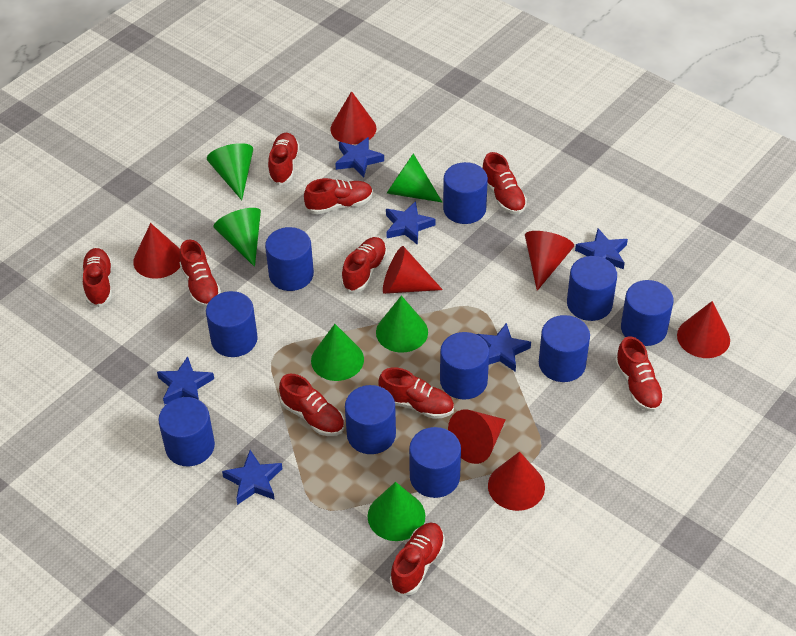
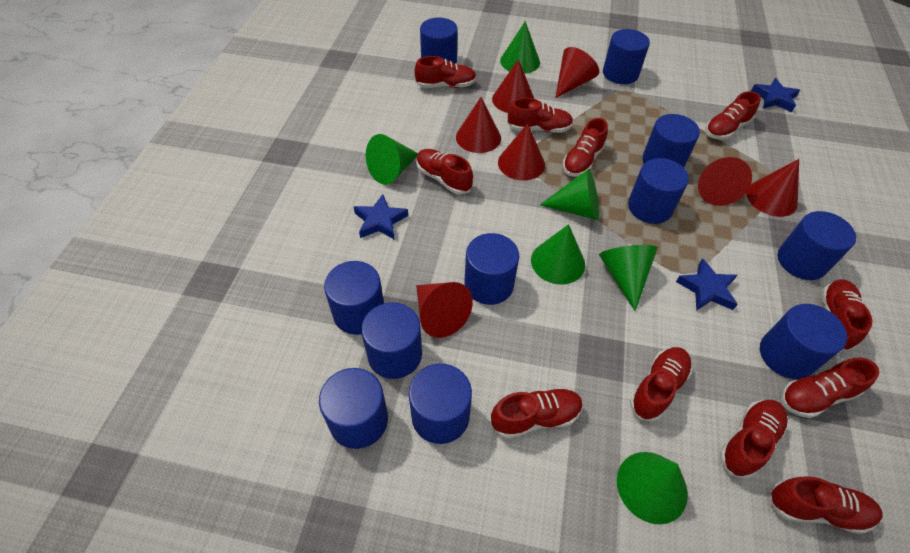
blue cylinder: [158,397,215,466] [206,291,258,357] [265,227,314,291] [345,385,396,454] [409,427,461,498] [440,332,489,400] [443,162,488,224] [539,315,590,382] [567,256,617,321] [621,280,674,346] = 10 -> [319,368,388,449] [324,261,384,335] [361,302,422,379] [409,364,472,444] [420,18,458,64] [464,233,519,305] [603,29,650,84] [628,158,689,224] [642,114,700,168] [760,304,847,379] [778,211,856,280] = 11
blue star: [157,356,214,405] [222,450,282,505] [335,137,384,177] [386,201,435,245] [476,323,531,372] [575,228,628,269] = 6 -> [354,194,408,240] [676,258,738,311] [751,78,800,112] = 3
red shoe: [82,248,112,307] [180,240,221,307] [268,133,300,186] [279,374,344,436] [304,178,373,214] [341,237,387,293] [378,367,454,419] [390,523,445,595] [483,152,527,214] [615,336,664,412] = 10 -> [414,56,477,88] [416,149,473,195] [491,388,583,439] [507,98,573,133] [563,118,608,177] [630,347,692,422] [705,91,761,140] [720,400,788,479] [768,476,883,534] [781,358,879,418] [822,279,872,351] = 11

